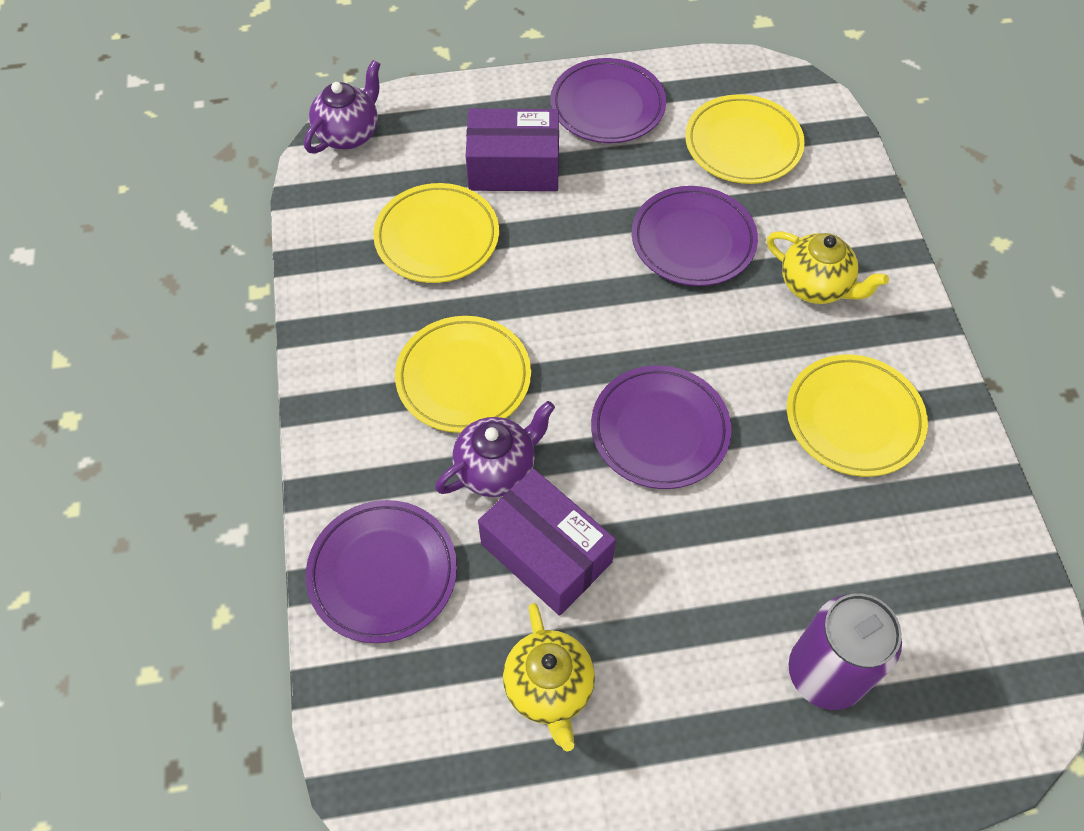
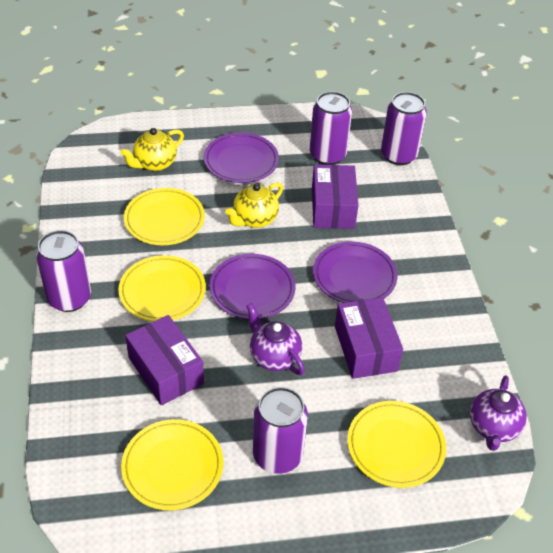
purple box: [466,109,559,191] [478,469,616,616] = 2 -> [125,315,204,405] [312,164,359,229] [335,297,403,379] = 3
purple can: [789,593,902,710] = 1 -> [36,230,91,312] [253,387,308,474] [310,91,352,165] [381,92,427,165] = 4
purple plate: [306,500,457,643] [550,58,666,143] [591,365,732,489] [632,186,758,286] = 4 -> [204,133,279,183] [209,254,295,319] [313,241,398,303] = 3

